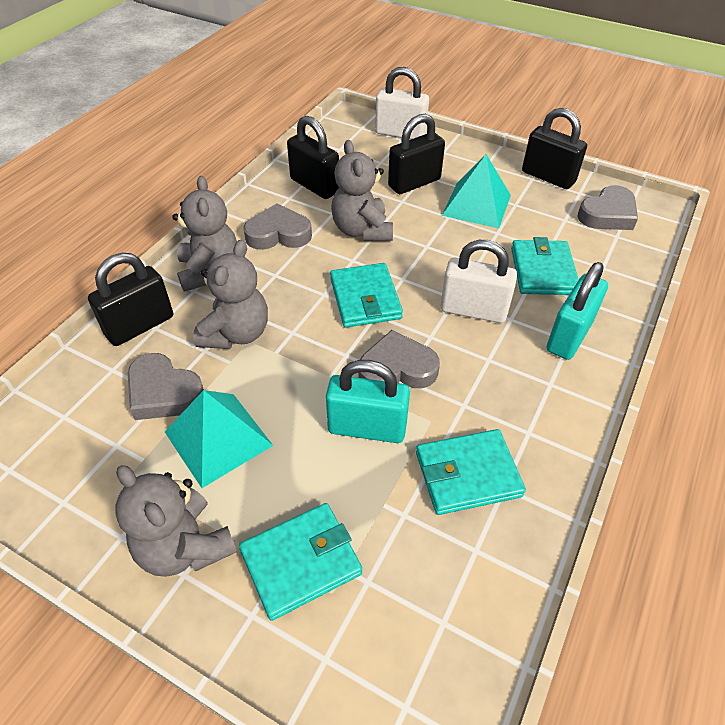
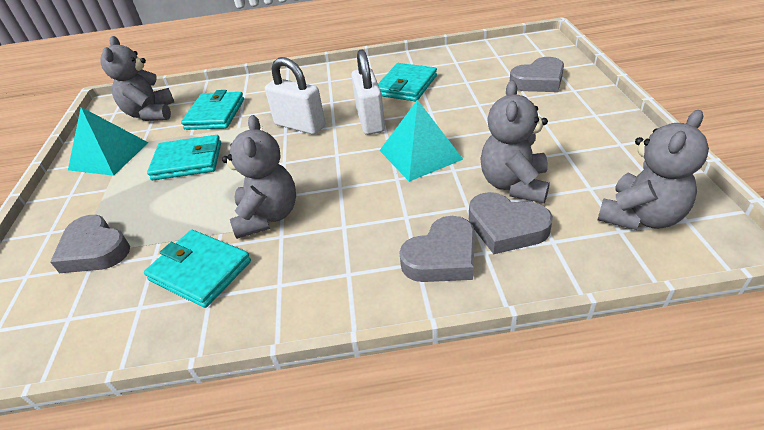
black padlock: [88,253,173,346] [287,116,339,199] [388,114,445,194] [522,108,587,189] = 4 -> none = 0
turquoise padlock: [326,360,410,443] [547,262,608,360] = 2 -> none = 0

